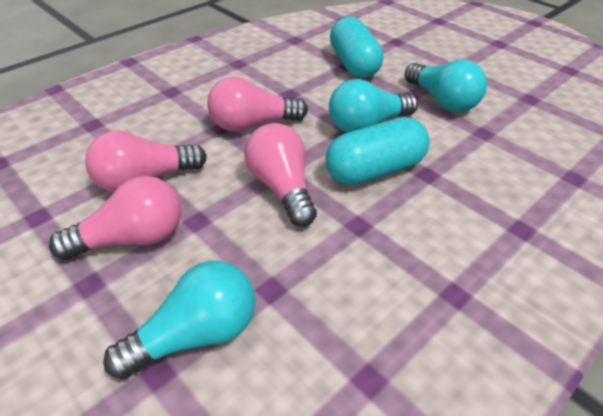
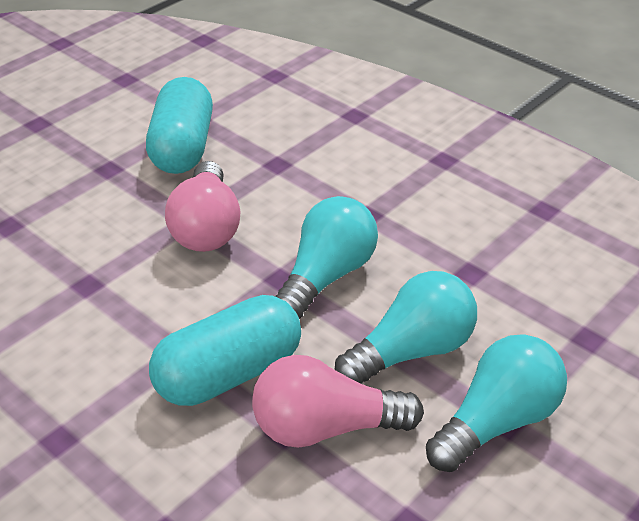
pink light bulb: [49,176,181,260] [85,130,207,192] [207,77,308,132] [244,123,317,227] = 4 -> [165,161,240,252] [252,355,424,448] = 2

